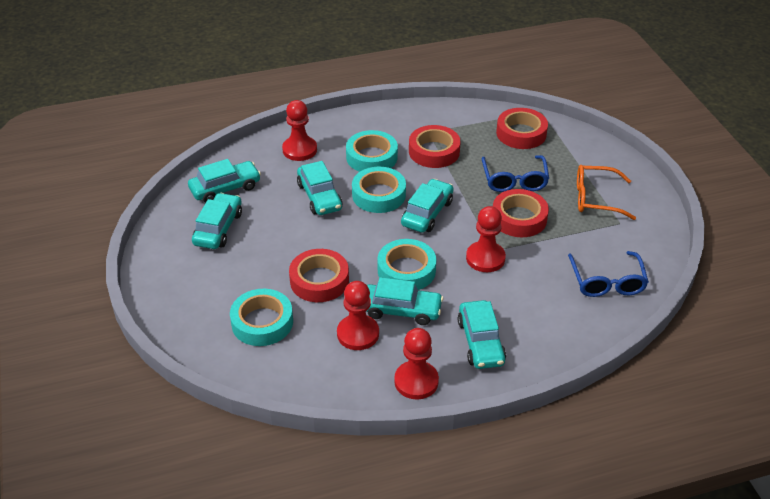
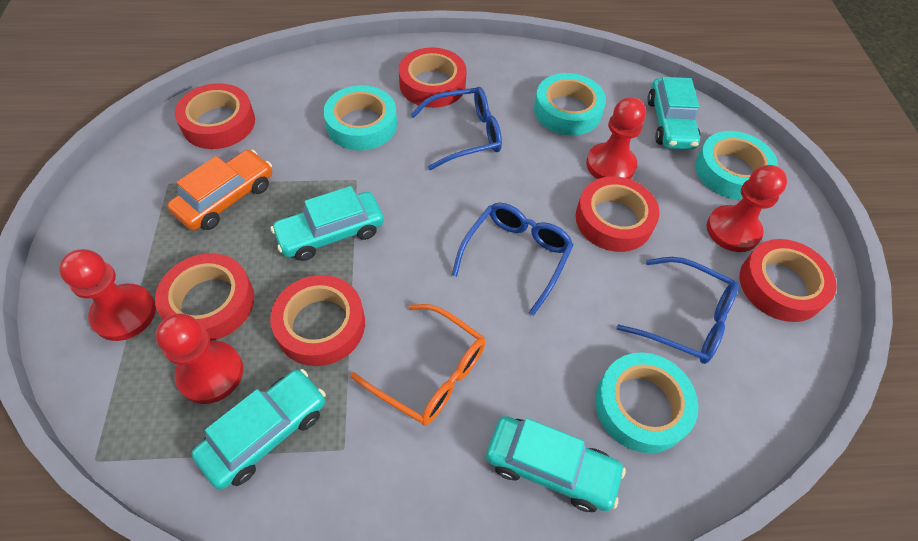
blue glasses: [482,155,549,192] [568,251,649,297] = 2 -> [410,87,502,170] [452,203,574,316] [617,257,739,364] = 3
orange car: none = 0 -> [167,150,272,230] = 1
red tape: [289,249,349,302] [409,125,461,168] [493,189,549,237] [496,108,548,149] = 4 -> [155,253,254,341] [175,83,255,149] [270,275,365,366] [399,47,467,108] [576,176,660,252] [740,239,837,322] = 6
turquoise car: [188,159,261,203] [192,193,242,249] [297,161,343,215] [366,277,443,325] [401,179,453,233] [458,300,506,369] = 6 -> [192,369,326,490] [271,186,384,261] [486,416,626,512] [647,77,700,150] = 4

